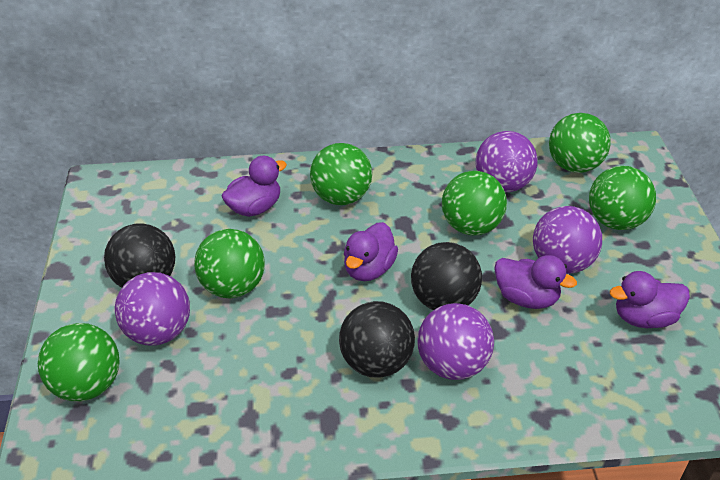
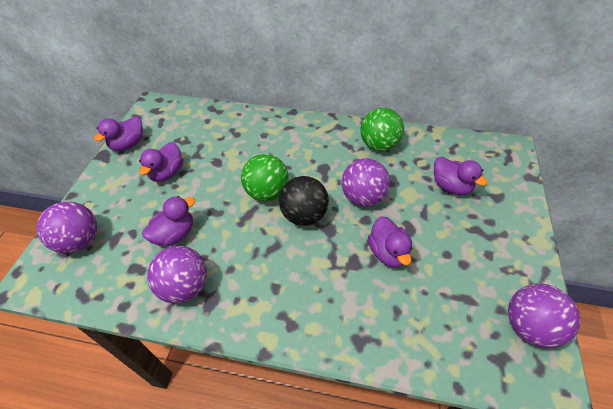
black ball: [104,223,175,288] [339,301,415,378] [411,242,482,310] = 3 -> [279,176,329,226] = 1
green ball: [38,323,120,401] [194,229,265,298] [310,143,372,205] [442,171,507,235] [549,113,611,173] [589,166,656,230] = 6 -> [241,154,289,201] [360,108,404,151] = 2
purple duck: [221,156,287,217] [344,222,398,281] [494,255,577,309] [610,271,690,328] = 4 -> [94,116,143,151] [139,142,183,182] [142,196,195,246] [368,216,412,268] [434,157,487,195] = 5

